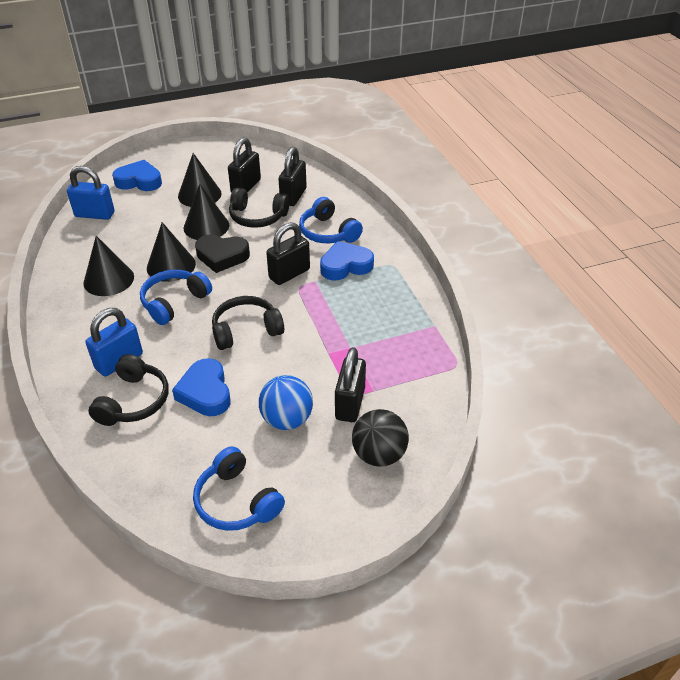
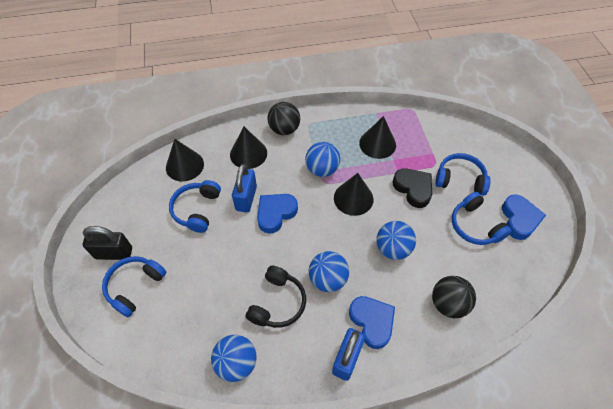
black ball: [352,409,409,467] = 1 -> [267,102,300,135] [432,276,476,318] = 2
black headphones: [88,354,169,426] [212,296,284,350] [229,188,289,228] = 3 -> [246,266,306,328] = 1
black padlock: [228,137,261,193] [266,222,310,285] [279,147,307,206] [335,347,366,422] = 4 -> [83,226,132,260] = 1
blue ball: [259,375,313,430] = 1 -> [211,335,257,382] [305,142,340,177] [309,251,349,292] [376,221,416,260] = 4
blue headphones: [140,270,212,325] [193,446,285,531] [299,197,363,243] = 3 -> [102,256,166,317] [169,180,221,233] [435,153,491,195] [452,192,512,245] = 4

